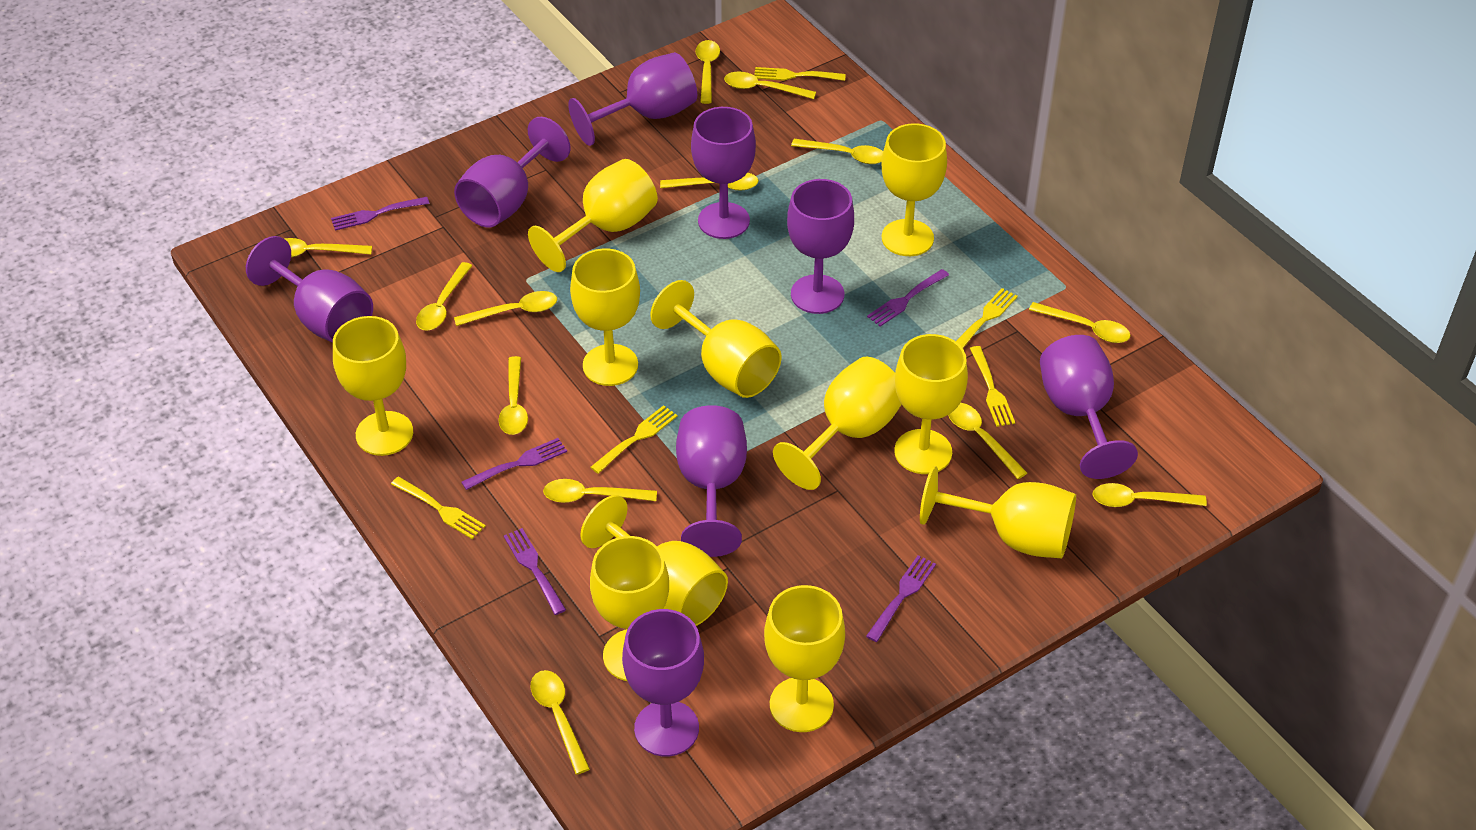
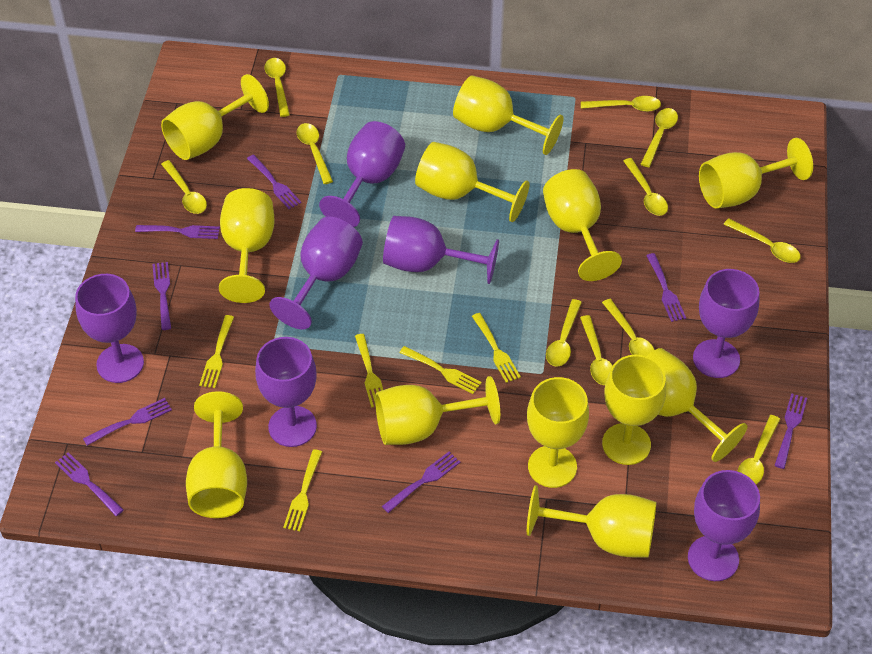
purple fork: [331,197,429,231] [461,438,567,490] [504,528,566,615] [866,555,936,642] [867,269,949,327] = 5 -> [55,452,124,516] [83,398,172,446] [135,225,220,239] [152,262,171,330] [247,155,301,209] [382,452,460,513] [646,253,686,322] [775,393,807,469] = 8
purple goblet: [246,236,373,343] [454,117,571,228] [568,52,697,146] [622,609,704,757] [676,405,747,557] [691,107,756,239] [787,179,854,314] [1040,335,1138,479] = 8 -> [75,274,144,383] [255,337,317,447] [269,217,363,330] [319,121,405,227] [383,216,499,284] [688,470,760,581] [693,269,759,378] = 7
yellow goblet: [333,316,413,456] [528,159,658,272] [570,248,640,386] [580,495,728,626] [590,536,669,681] [650,280,781,398] [764,585,845,732] [773,357,902,490] [881,123,947,256] [894,334,968,474] [920,466,1076,558] = 11 -> [161,74,269,160] [186,391,247,518] [219,188,275,303] [375,376,500,445] [415,142,530,222] [453,75,563,155] [527,377,589,488] [527,485,656,558] [543,169,622,281] [602,355,666,465] [647,348,747,462] [699,138,813,209] = 12
yellow spoon: [284,238,372,257] [416,262,472,331] [454,291,557,326] [499,356,528,435] [531,670,590,775] [543,479,657,503] [660,173,759,191] [696,40,720,104] [724,72,816,99] [791,139,883,164] [948,403,1027,479] [1029,302,1131,343] [1092,483,1207,507] = 13 -> [161,160,207,214] [265,58,290,117] [297,123,333,184] [546,299,582,367] [580,315,613,385] [581,96,661,112] [602,299,655,356] [623,158,668,216] [641,108,678,167] [723,218,801,263] [737,415,780,484] = 11

